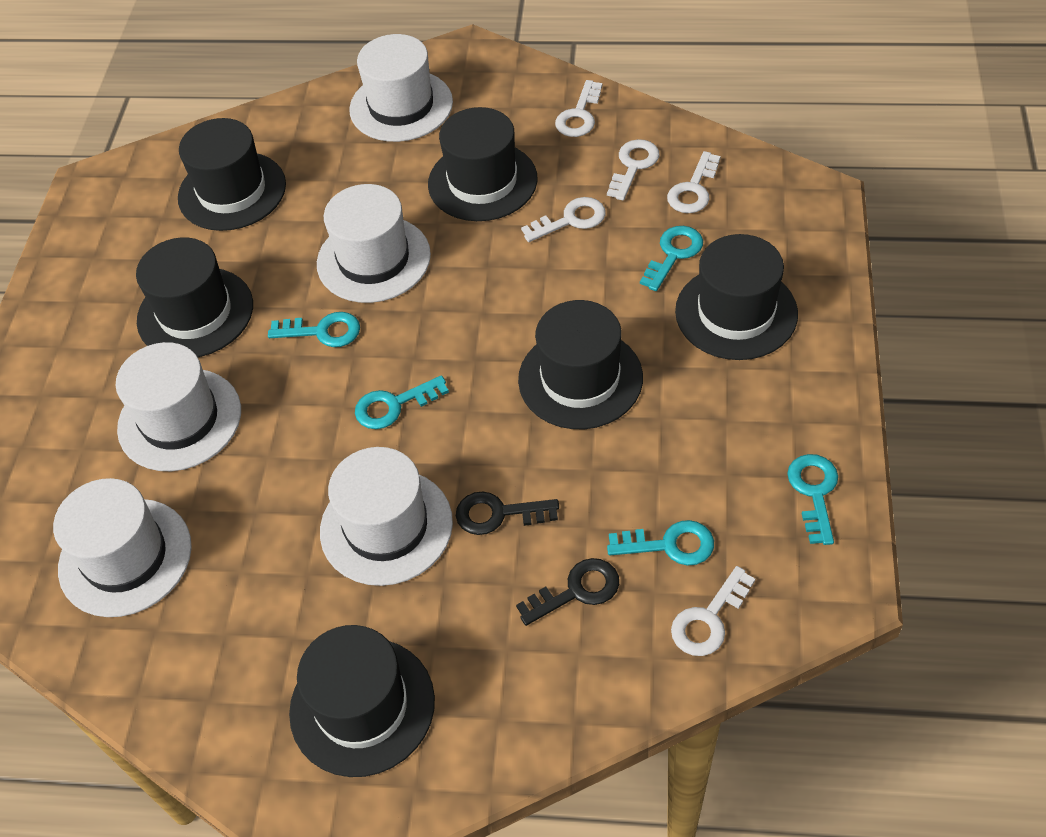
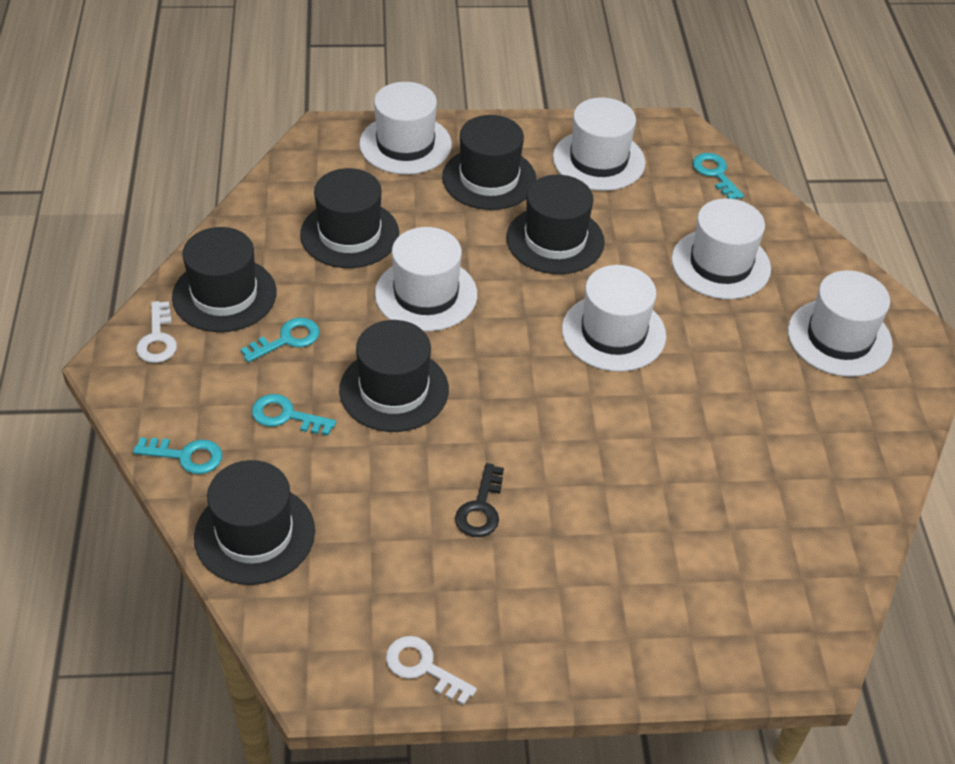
black key: [456,491,559,535] [516,558,619,626] = 2 -> [455,463,504,537] = 1
turquoise key: [268,312,360,347] [355,375,449,429] [607,520,714,566] [640,226,703,291] [787,454,838,545] = 5 -> [133,437,222,474] [240,318,320,363] [252,394,336,436] [692,153,744,199] = 4
white hat: [53,478,192,617] [116,342,241,471] [317,184,431,303] [320,447,453,586] [349,34,453,142] = 5 -> [359,82,452,175] [375,227,477,331] [553,98,645,191] [562,265,666,372] [672,198,771,299] [788,270,893,377] = 6
white key: [521,197,606,242] [555,80,602,137] [607,139,660,201] [667,151,721,213] [671,566,755,656] = 5 -> [136,301,177,363] [386,636,477,705] = 2

